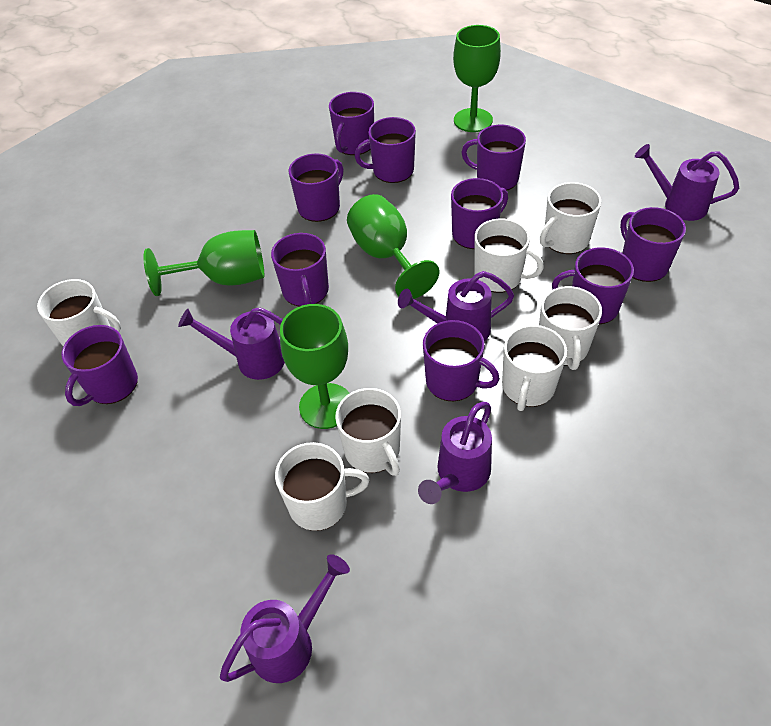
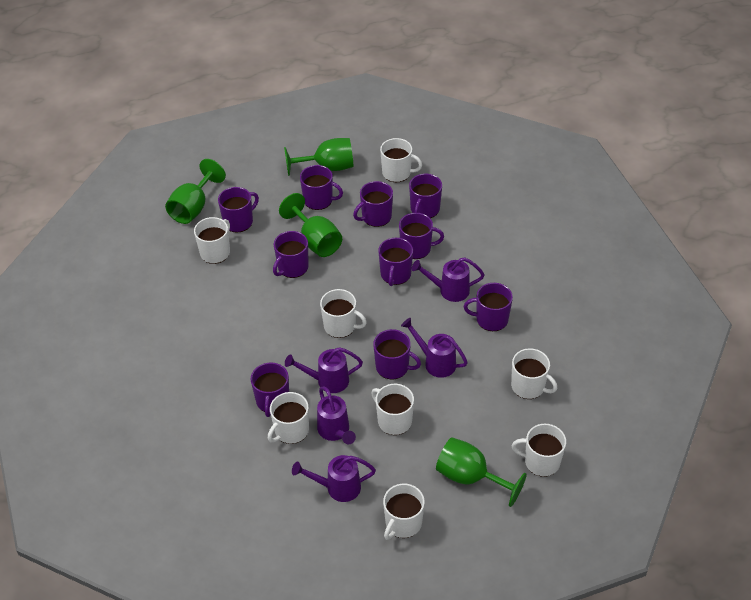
white mug: [37,279,121,346] [275,442,369,531] [335,388,401,476] [474,218,544,293] [502,325,567,411] [539,286,602,370] [540,182,601,254] = 7 -> [194,217,230,264] [268,392,309,444] [320,289,367,338] [371,384,414,435] [380,138,422,182] [383,484,425,540] [511,348,557,399] [512,424,566,477] = 8

